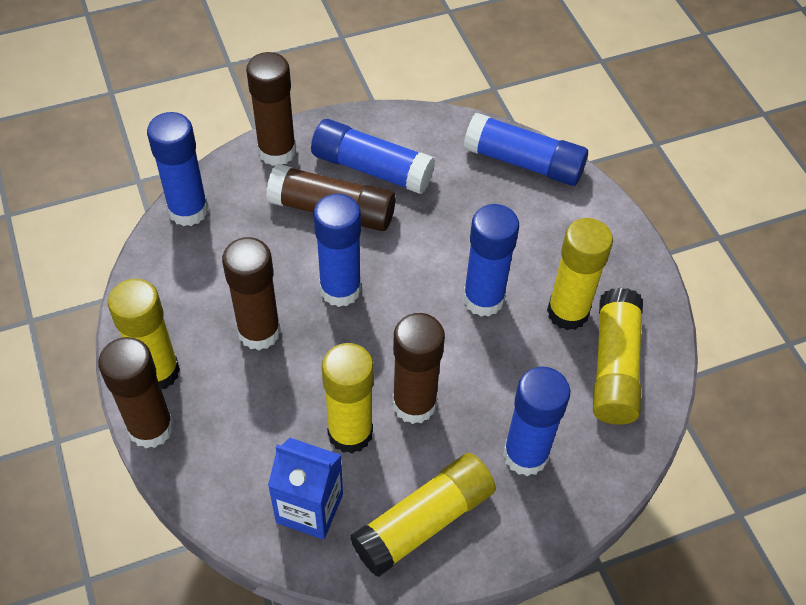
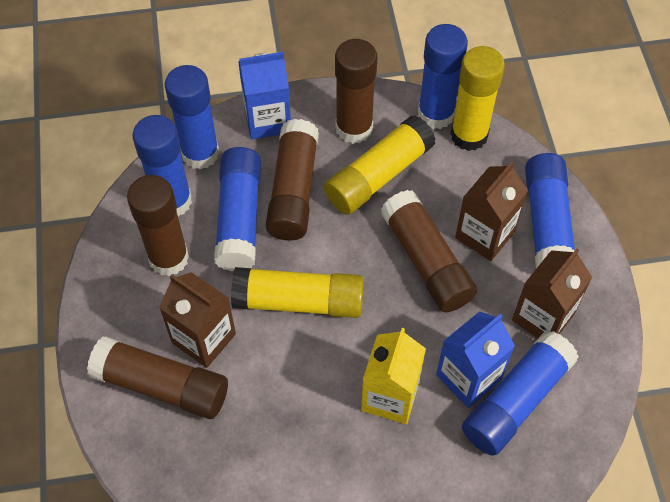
blue carton: [268,438,343,540] = 1 -> [238,52,291,139] [436,312,515,408] = 2
brown carton: none = 0 -> [159,272,236,368] [455,161,528,261] [512,248,592,338] = 3
yellow carton: none = 0 -> [361,328,426,424] = 1
yellow glue stick: [108,278,180,389] [322,343,374,454] [350,453,496,577] [547,218,613,330] [593,288,643,425] = 5 -> [231,267,364,318] [324,115,436,215] [451,46,505,151] = 3

